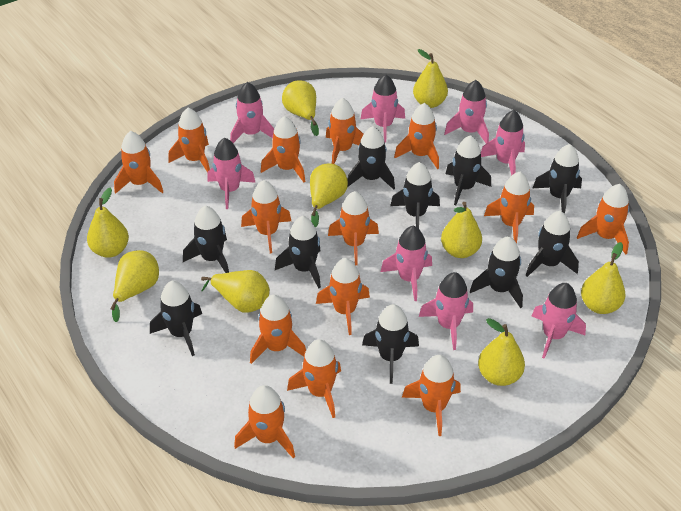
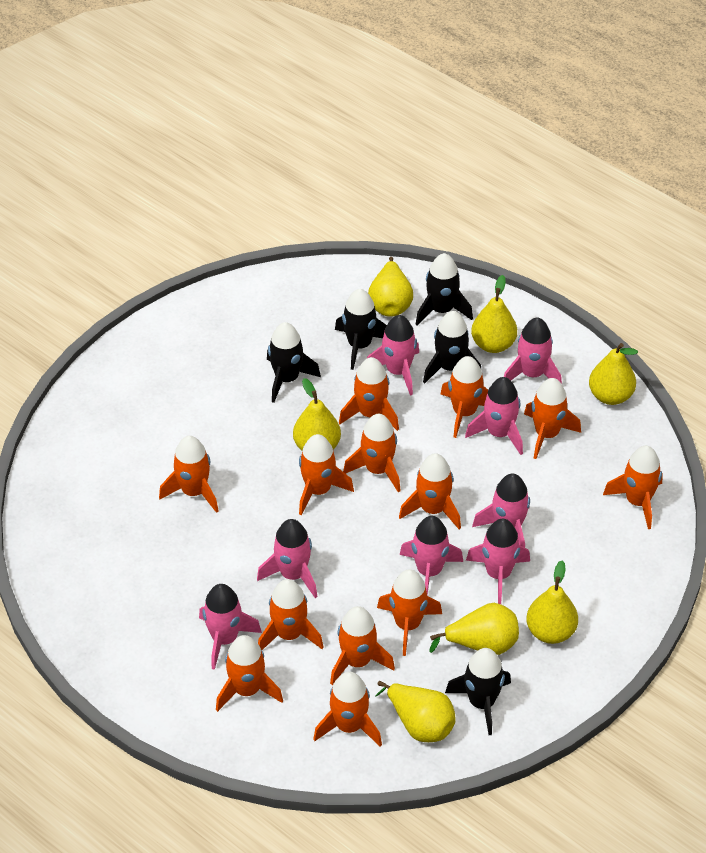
black rocket: [150,280,202,356] [183,206,229,273] [275,216,321,288] [347,126,395,190] [362,304,419,384] [390,162,440,229] [446,135,491,205] [470,236,523,308] [526,211,579,277] [533,144,582,214] = 10 -> [267,322,321,403] [335,289,387,370] [416,253,473,326] [423,311,481,383] [445,648,511,735] = 5
orange rocket: [114,131,163,194] [169,108,210,173] [234,385,295,458] [241,180,291,254] [250,295,306,364] [260,116,305,182] [287,339,341,418] [316,258,370,335] [326,98,364,164] [328,191,379,265] [394,103,439,169] [402,355,461,436] [484,172,534,243] [577,184,629,255] = 14 -> [159,436,219,513] [216,635,283,712] [258,579,324,650] [299,434,354,515] [313,672,382,747] [330,606,395,685] [339,357,399,431] [343,414,401,492] [377,569,442,656] [399,453,461,529] [441,356,488,438] [524,378,581,459] [603,446,663,529] = 13
yellow pear: [87,187,129,258] [110,250,159,322] [201,270,270,313] [282,80,319,136] [310,163,348,227] [413,49,448,108] [441,202,482,258] [478,318,525,386] [581,242,626,314] = 9 -> [293,378,341,451] [368,257,413,317] [375,681,456,742] [429,603,519,655] [471,275,517,353] [526,561,578,644] [589,343,638,405] = 7

